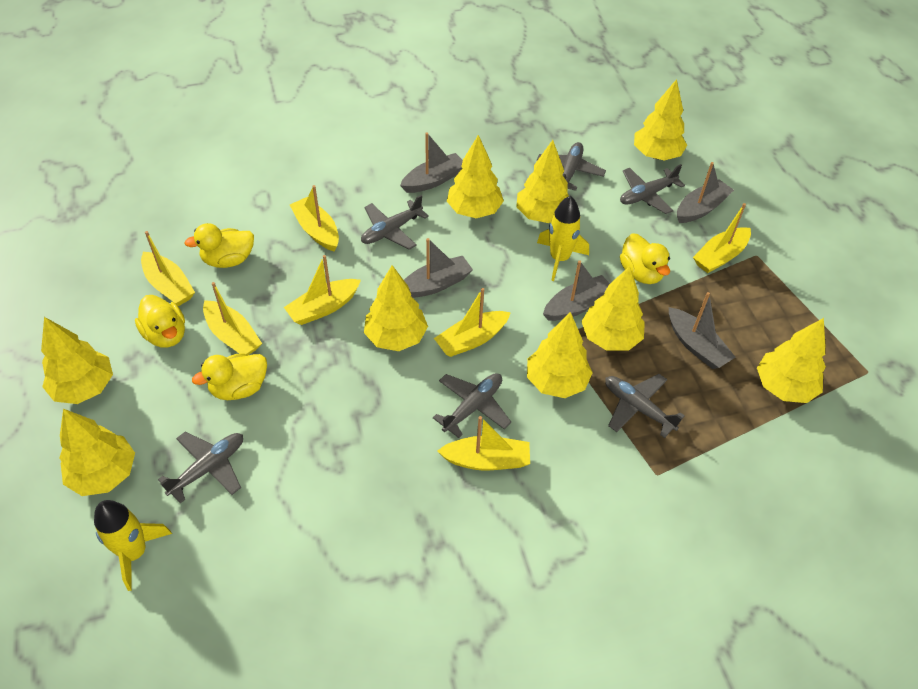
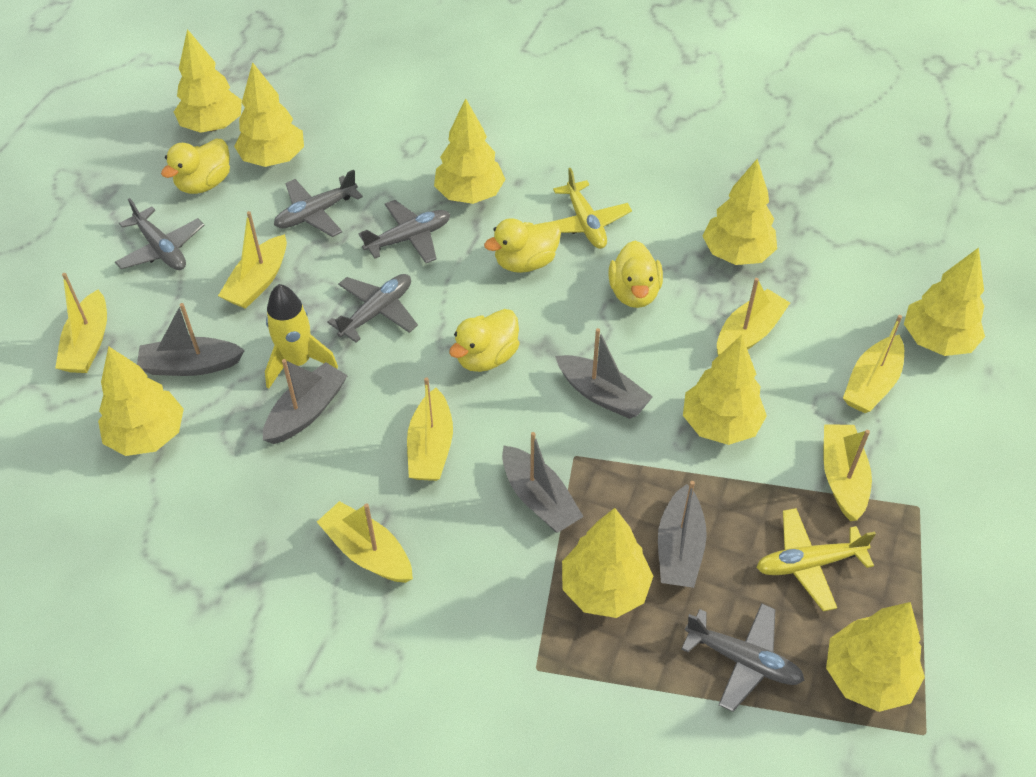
grey plane: [158,432,243,503] [361,195,429,250] [433,373,511,438] [537,142,606,191] [605,374,685,438] [620,164,685,214] = 6 -> [115,198,204,270] [274,169,363,237] [328,274,418,343] [359,200,450,263] [681,603,804,712] = 5
yellow plane: none = 0 -> [552,168,632,249] [756,508,876,611] = 2
yellow rocket: [94,500,172,591] [537,196,589,281] = 2 -> [265,284,338,389] = 1

